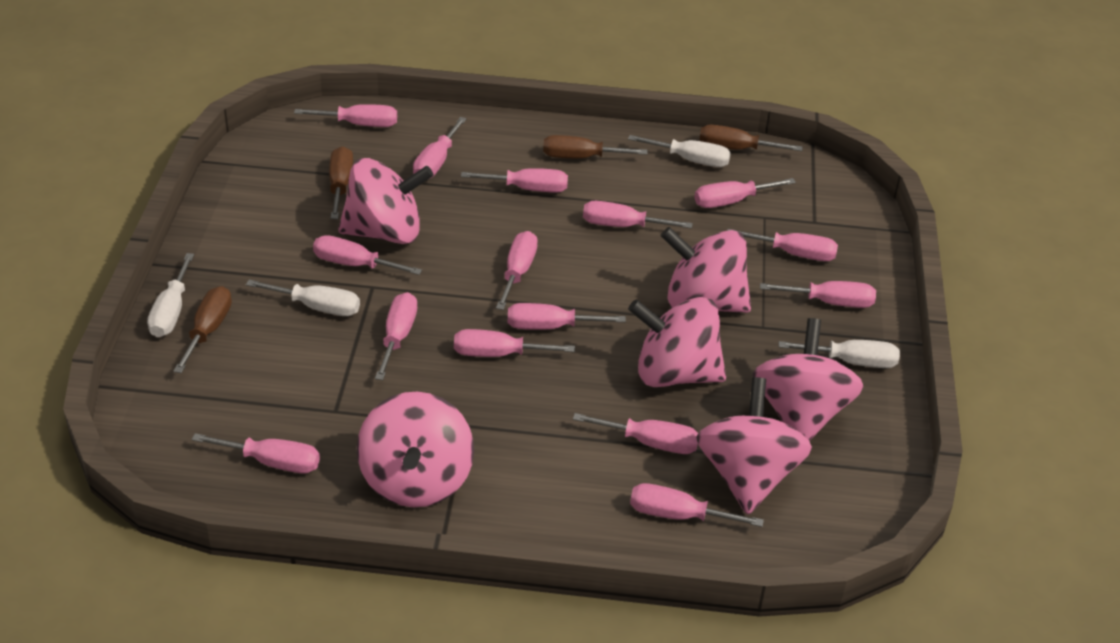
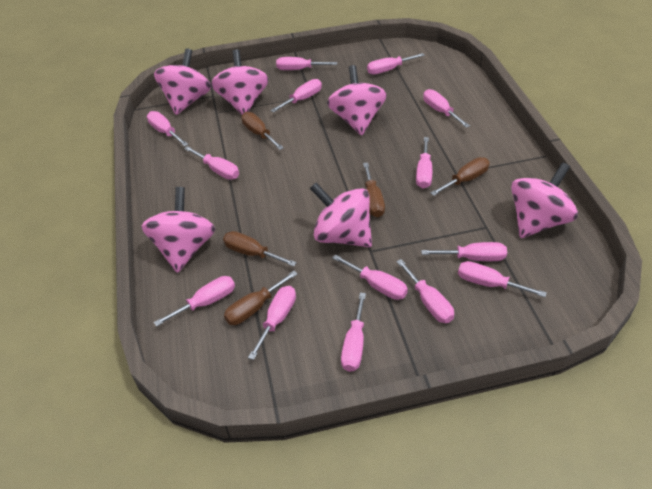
brown screwdriver: [173,286,232,373] [329,146,353,219] [543,135,647,158] [699,125,803,151] = 4 -> [223,231,297,267] [224,271,298,325] [241,112,284,150] [363,162,385,217] [431,157,490,196] = 5
pink screwdriver: [192,433,320,473] [294,104,397,127] [313,235,422,275] [375,292,417,380] [413,117,467,179] [454,329,575,357] [461,168,568,193] [496,231,538,310] [508,303,626,330] [573,413,698,454] [583,201,693,229] [630,483,764,527] [695,178,796,208] [727,229,838,261] [760,281,876,308] = 15 -> [147,111,188,146] [154,276,235,327] [184,146,239,180] [248,286,296,360] [270,79,322,113] [276,57,337,70] [332,254,408,300] [341,293,366,372] [367,53,425,74] [397,259,454,323] [416,137,432,189] [421,242,507,261] [423,89,470,128] [458,261,547,297] = 14
white screwdriver: [147,253,194,337] [246,280,360,316] [628,135,731,167] [779,340,900,368] = 4 -> none = 0

